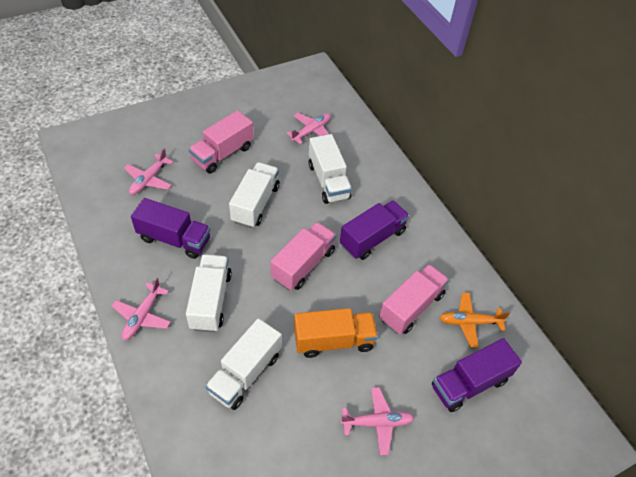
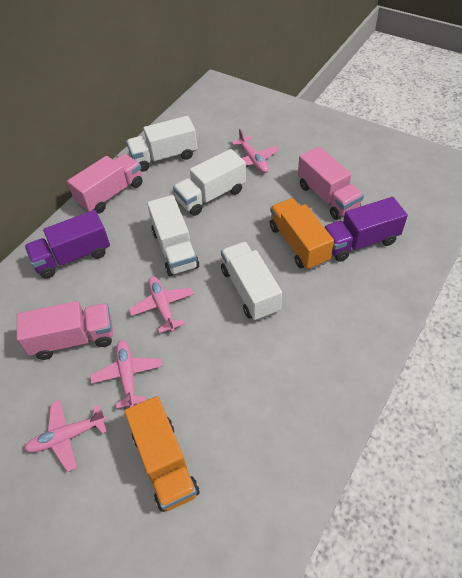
orange plane: [440,293,510,348] = 1 -> none = 0
orange truck: [294,308,378,358] = 1 -> [124,396,199,512] [270,198,334,270] = 2
purple truck: [131,198,210,259] [340,200,410,260] [432,338,522,412] = 3 -> [25,210,110,279] [324,197,408,262] = 2

